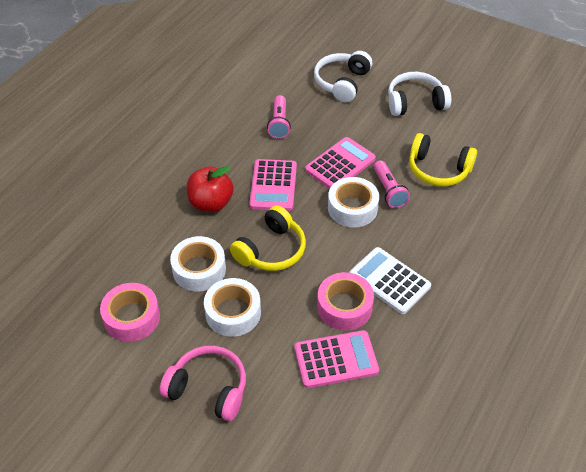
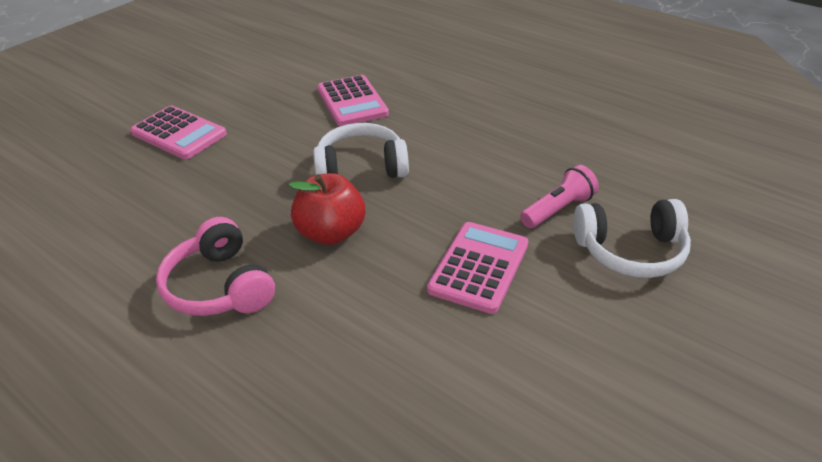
pink flashlight: [267,95,291,139] [373,160,410,208] = 2 -> [520,165,599,228] = 1
pink tape: [100,283,160,342] [317,272,374,330] = 2 -> none = 0
white calculator: [349,247,431,314] = 1 -> none = 0
white tape: [170,236,226,292] [204,278,261,337] [328,177,379,228] = 3 -> none = 0
yellow headphones: [230,205,306,271] [409,133,477,186] = 2 -> none = 0

